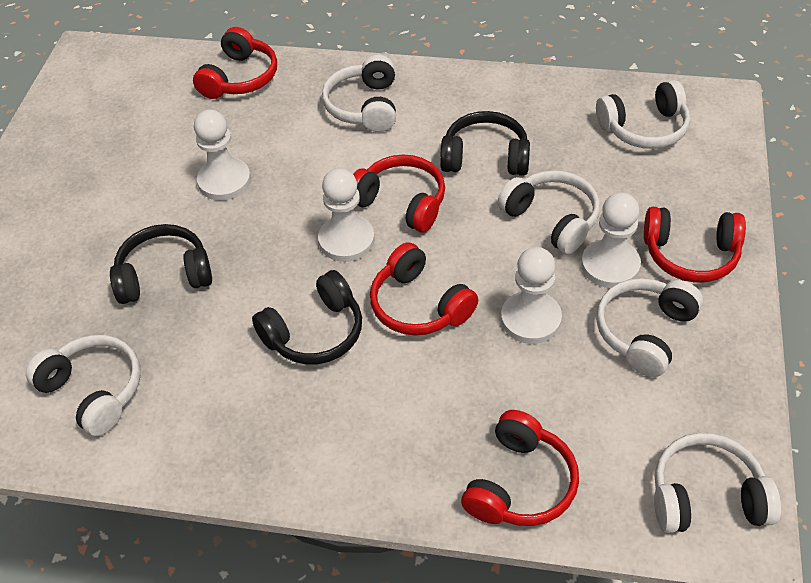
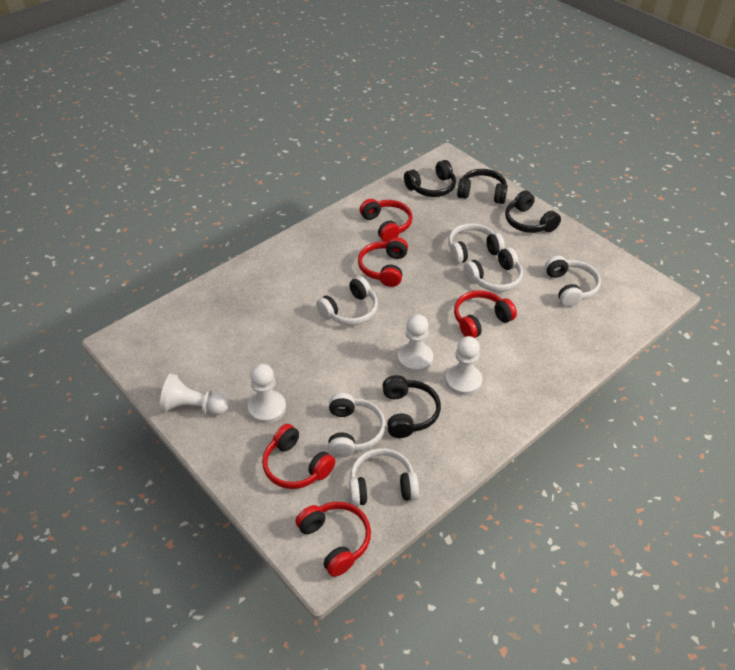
black headphones: [110,224,212,304] [252,270,362,364] [440,111,530,176] = 3 -> [382,375,441,438] [404,160,456,197] [457,169,508,204] [505,190,561,233] = 4

